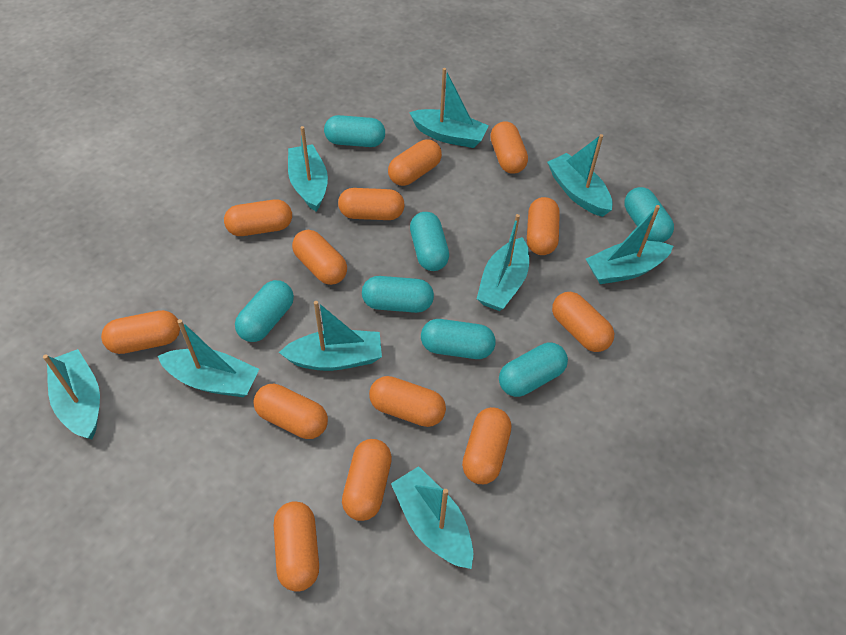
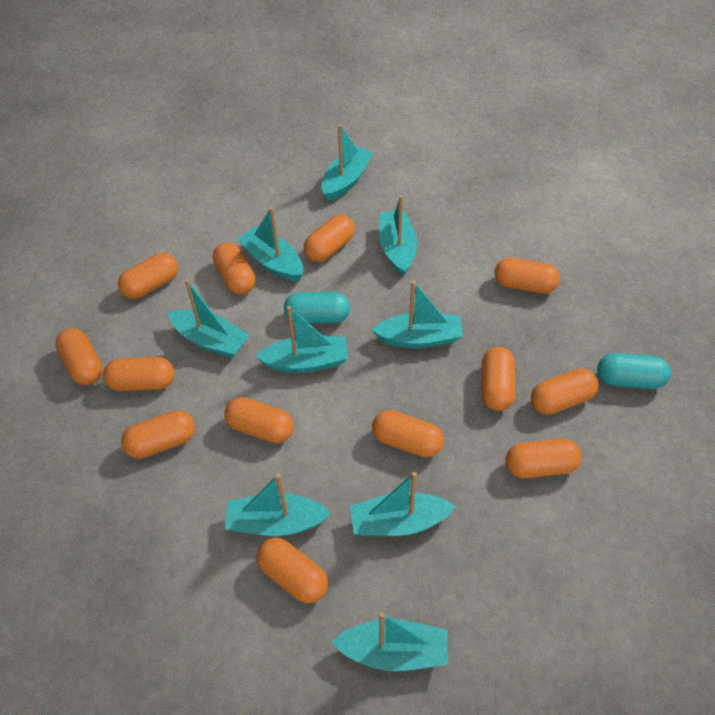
turquoise capsule: [235,280,294,342] [324,115,385,147] [362,276,434,313] [410,212,449,271] [421,319,496,359] [499,343,568,397] [624,187,674,242] = 7 -> [284,292,350,323] [597,353,671,389] = 2

